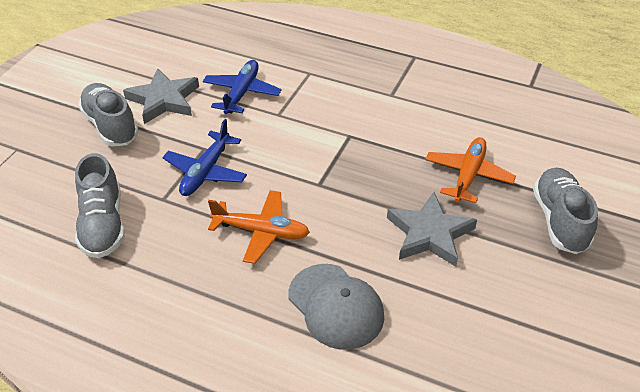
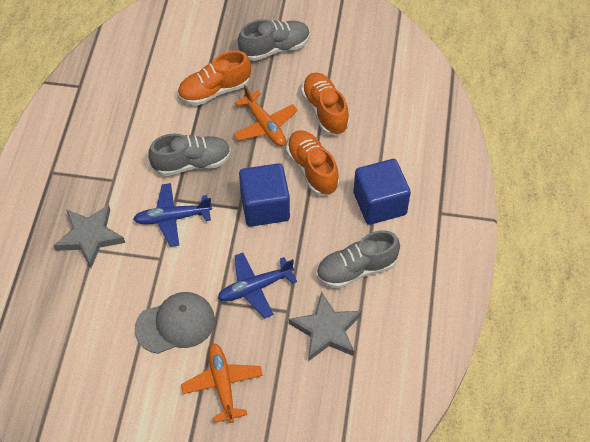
blue cube: none = 0 -> [239,163,290,227] [354,159,411,225] = 2
orange shoe: none = 0 -> [178,50,251,106] [286,130,339,195] [301,73,349,135] = 3

